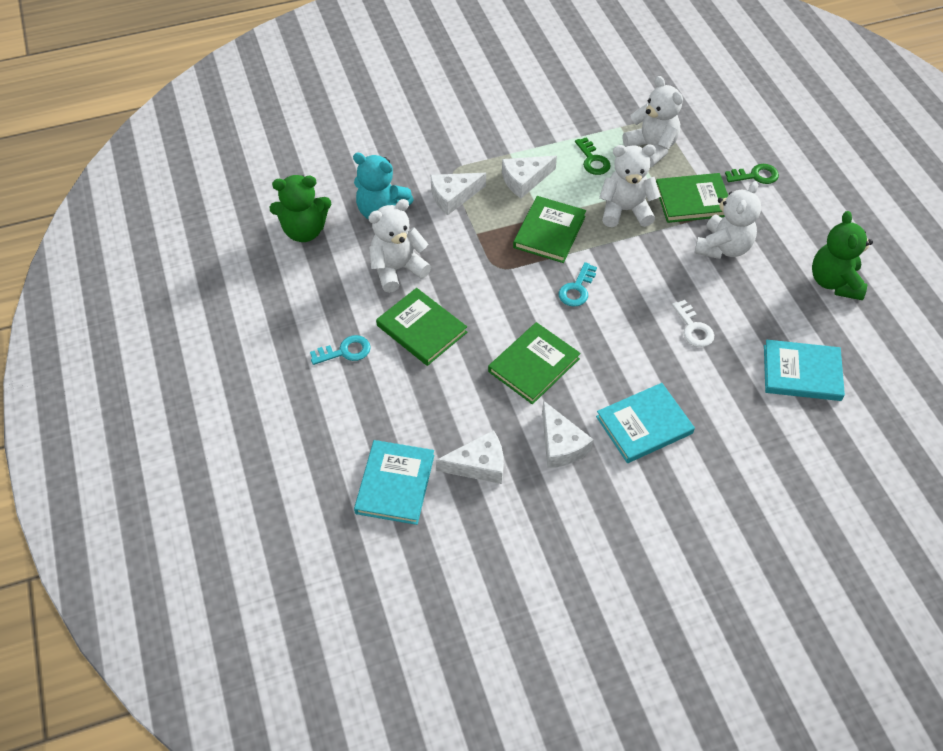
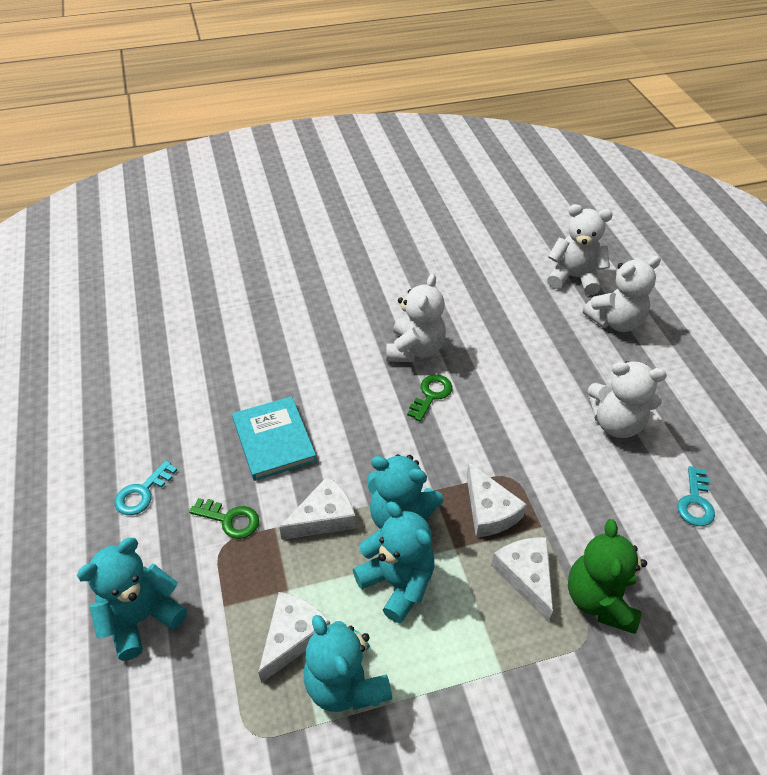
green book: [376,288,467,366] [488,322,581,404] [513,196,586,263] [656,173,728,223] = 4 -> none = 0
green teddy bear: [269,175,332,242] [812,211,873,300] = 2 -> [568,519,647,634] = 1
turquoise book: [354,440,434,525] [596,383,695,463] [764,340,845,401] = 3 -> [232,396,317,481] = 1
turquoise teddy bear: [353,152,414,219] = 1 -> [77,538,187,661] [304,615,392,712] [353,502,435,623] [367,454,443,528] = 4
white key: [672,300,714,347] = 1 -> none = 0

